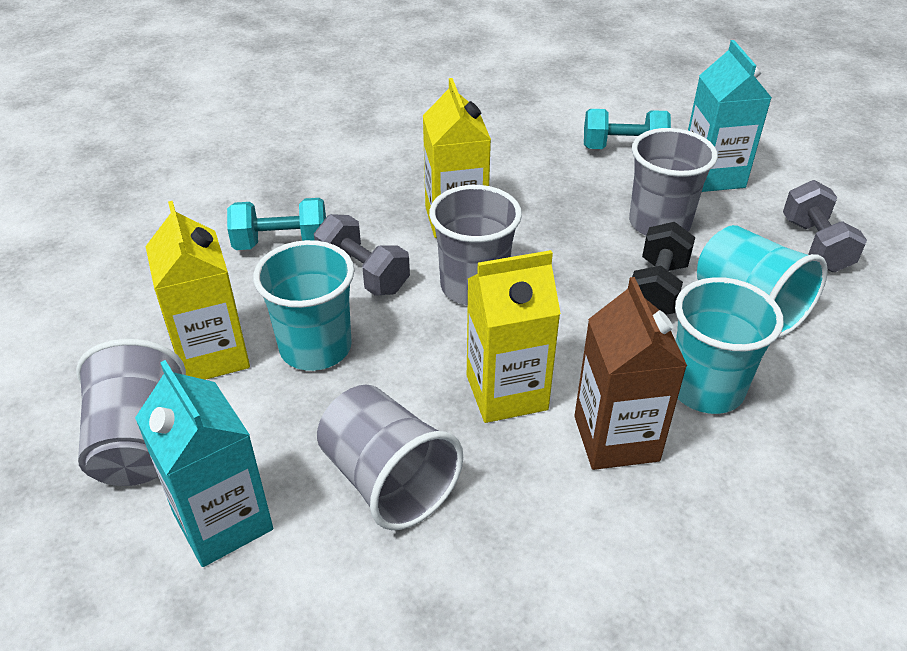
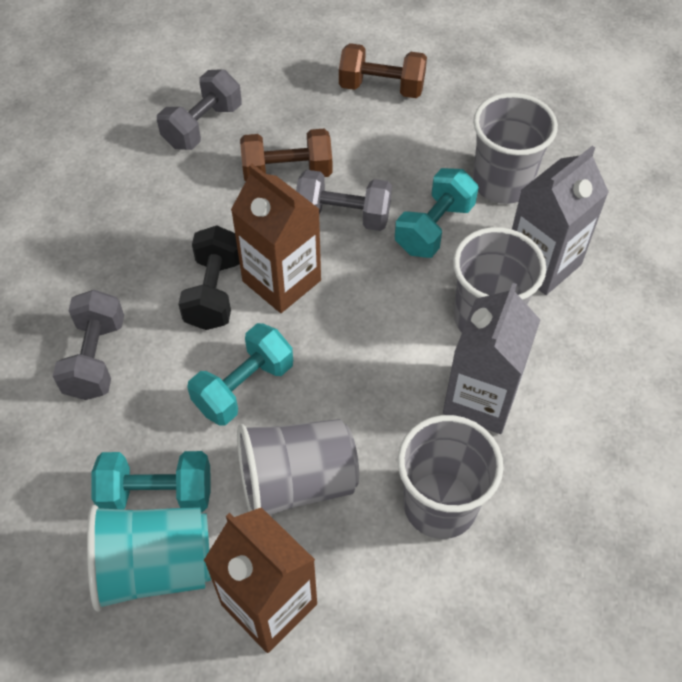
brown carton: [574,277,687,470] = 1 -> [204,507,317,653] [231,164,321,313] = 2
brown dumbbell: none = 0 -> [240,129,333,181] [339,43,427,98] = 2
grey carton: none = 0 -> [443,283,540,434] [512,146,609,295] = 2
grey dumbbell: [314,214,410,296] [783,180,867,272] = 2 -> [53,290,124,400] [157,69,242,150] [296,170,392,231] = 3
turquoise carton: [135,360,273,567] [688,40,772,192] = 2 -> none = 0
turquoise cup: [253,240,354,371] [675,277,784,414] [697,225,828,338] = 3 -> [87,505,211,612] = 1
turquoise dumbbell: [227,198,326,250] [584,109,671,149] = 2 -> [91,451,211,512] [187,323,293,425] [395,168,479,258] = 3
yellow carton: [145,201,250,380] [423,78,491,238] [467,250,561,423] = 3 -> none = 0

